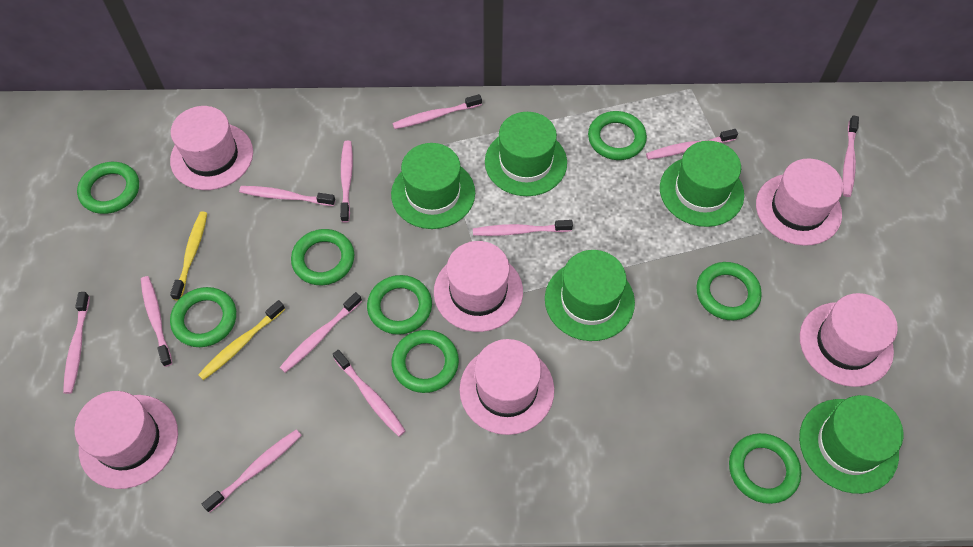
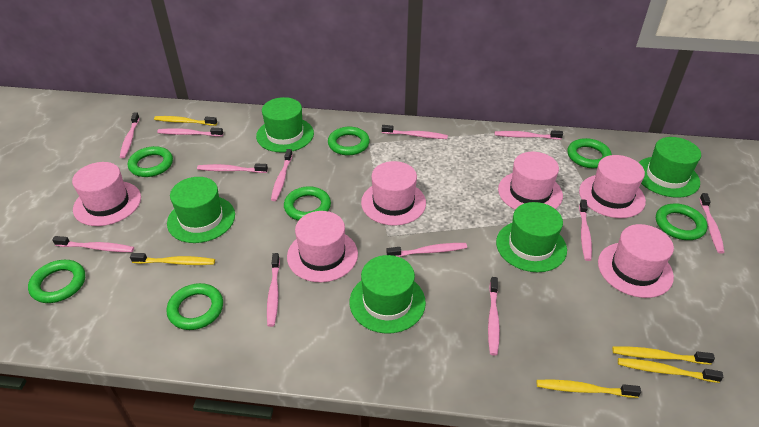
green ring: [77,162,139,214] [170,287,236,347] [291,229,355,285] [367,275,432,335] [392,330,459,393] [588,111,647,160] [696,262,762,320] [729,433,801,504] = 8 -> [28,260,85,303] [128,146,173,177] [167,283,223,330] [284,186,331,221] [328,127,370,155] [567,138,612,168] [656,204,707,240] = 7
pink toothbrush: [63,292,90,394] [141,276,172,367] [202,429,302,513] [239,186,335,206] [279,292,362,373] [333,350,405,437] [340,141,353,223] [392,94,482,129] [473,220,573,236] [646,129,738,160] [842,115,859,197] = 11 -> [52,236,134,252] [120,112,140,158] [157,128,223,137] [197,163,268,173] [267,253,280,327] [271,149,293,201] [382,125,448,139] [387,243,467,257] [488,277,500,356] [495,130,563,140] [579,199,592,261] [699,193,725,254] = 12
yellow toothbrush: [170,212,207,301] [198,300,285,380] = 2 -> [130,253,215,265] [154,116,217,126] [537,380,641,398] [612,347,715,365] [618,358,723,383] = 5

